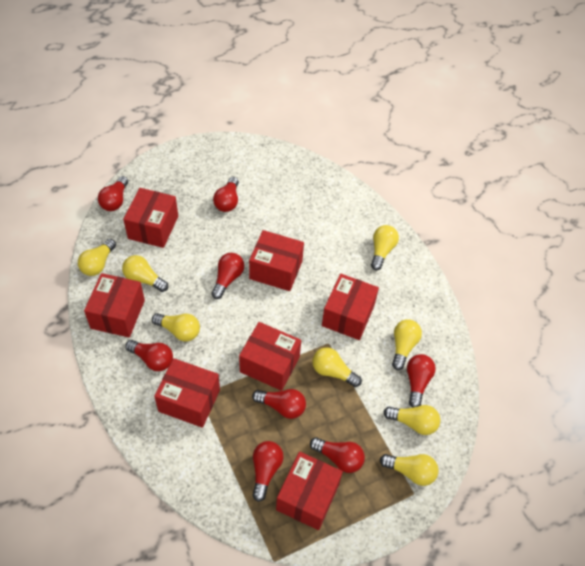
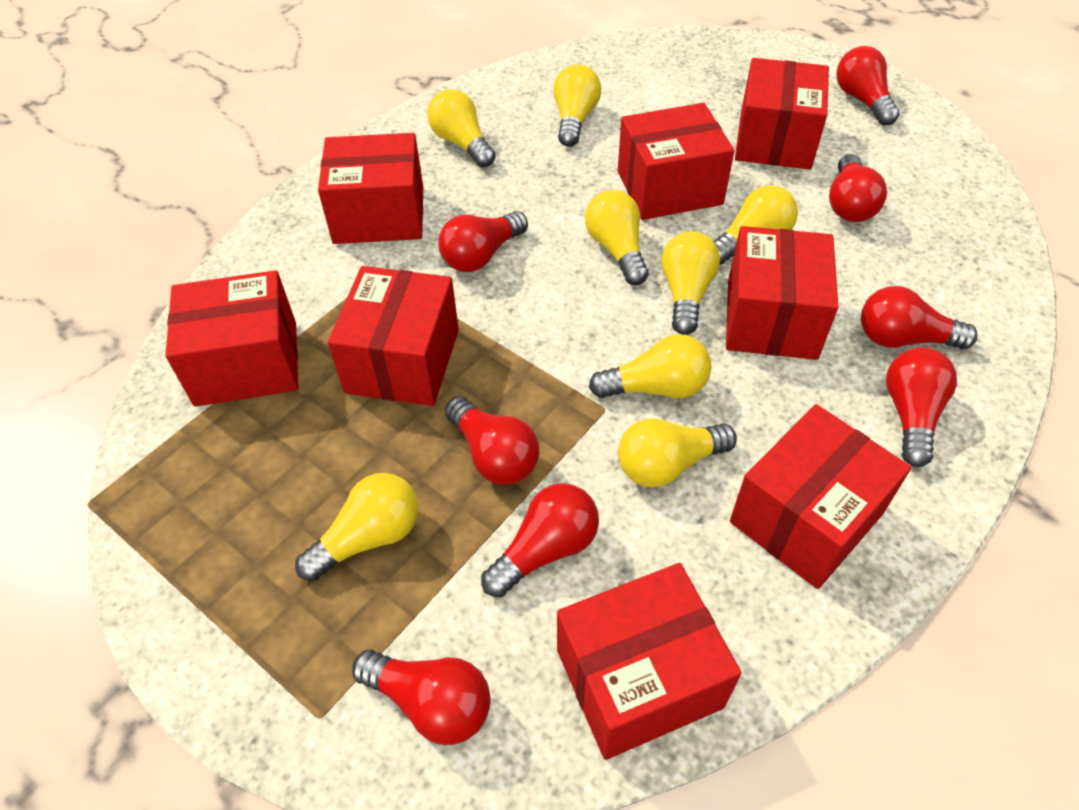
red box: [84,273,145,337] [123,188,178,248] [154,358,220,428] [239,322,301,391] [249,230,304,291] [276,451,343,530] [322,274,379,340] = 7 -> [165,270,298,407] [318,133,423,244] [328,266,459,406] [557,563,742,760] [618,103,734,220] [726,226,838,360] [730,404,911,589] [735,58,829,170] = 8

